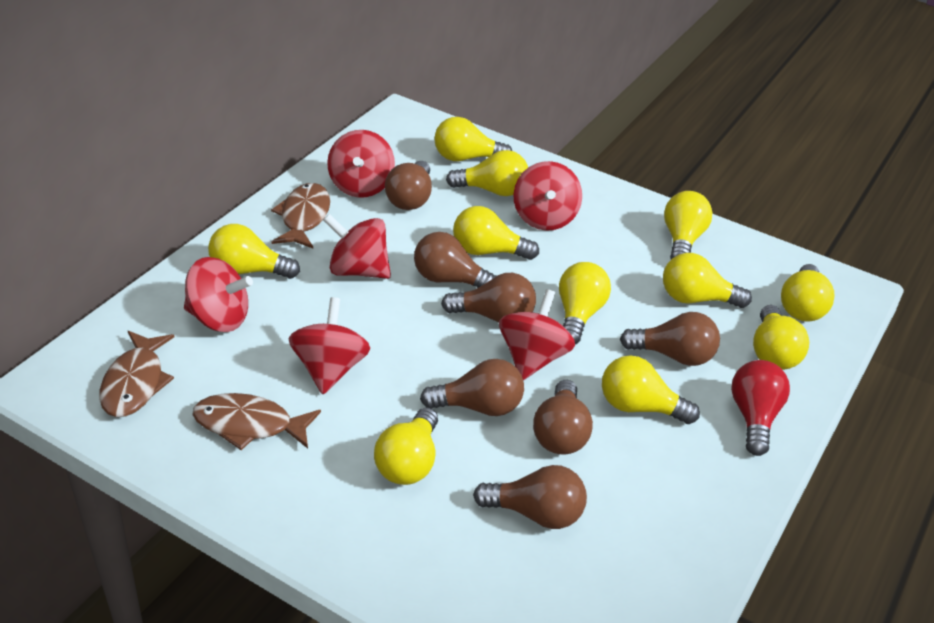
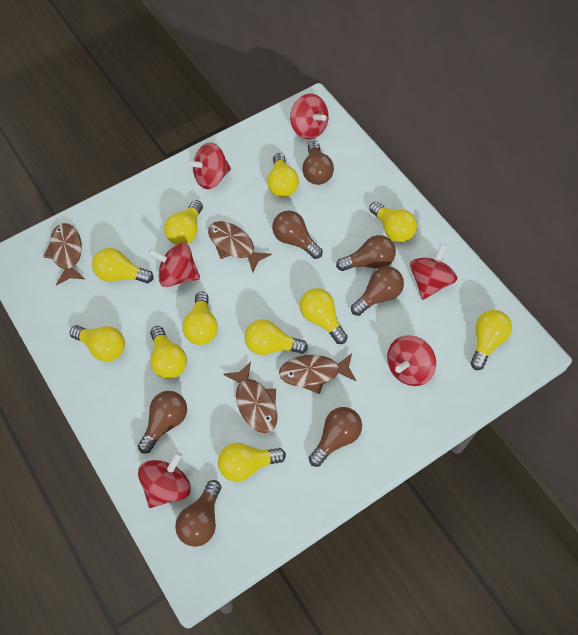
brown fish: [99,331,174,417] [193,393,321,450] [271,183,330,248] = 3 -> [43,223,85,285] [208,221,272,272] [223,361,278,433] [279,353,356,394] = 4
red light bulb: [731,360,790,456] = 1 -> none = 0

